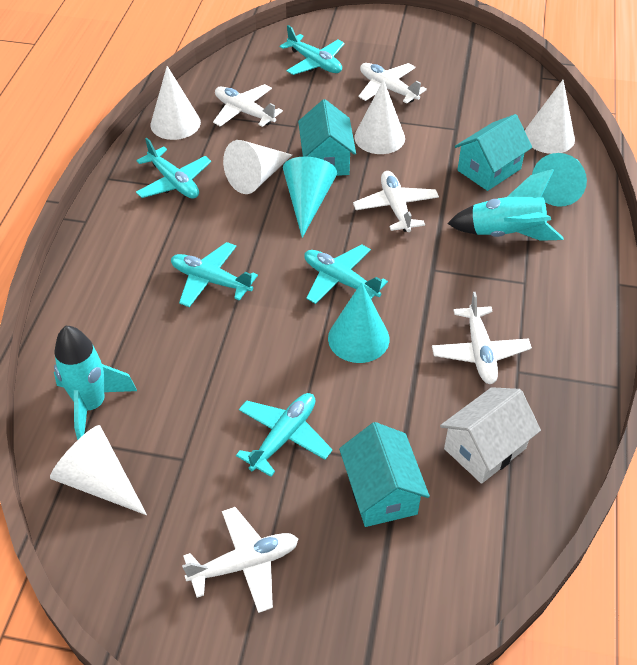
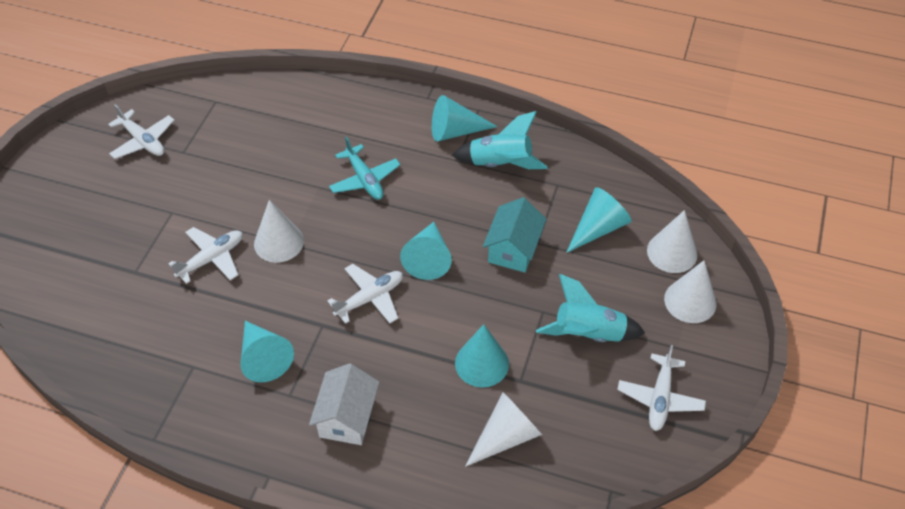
turquoise cone: [283,157,337,238] [328,282,389,363] [532,153,587,207] = 3 -> [240,321,294,383] [400,222,452,280] [432,95,498,142] [455,324,509,388] [566,187,632,253] = 5
turquoise house: [298,99,356,176] [339,422,430,527] [455,114,532,191] = 3 -> [483,197,546,272] = 1
turquoise plane: [136,138,211,199] [171,242,258,307] [236,393,333,477] [280,25,345,75] [304,244,388,304] = 5 -> [329,137,400,200] = 1
white cone: [50,425,147,515] [150,66,201,140] [223,140,292,194] [355,80,405,154] [525,80,575,154] = 5 -> [254,200,304,263] [465,392,542,467] [647,210,697,273] [664,260,716,323] = 4
white plane: [182,507,298,613] [213,84,283,127] [353,171,439,232] [358,63,427,104] [432,292,532,384] = 5 -> [108,104,174,159] [168,227,243,284] [327,264,403,324] [617,345,706,431] = 4

